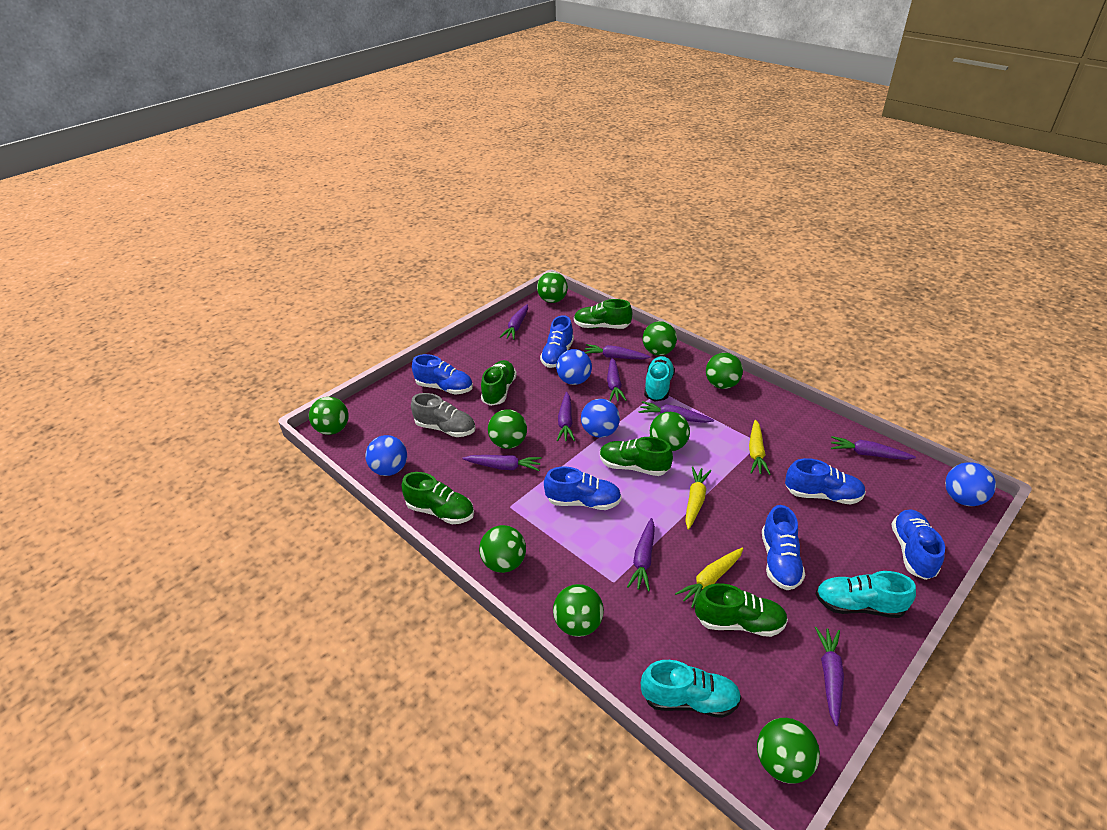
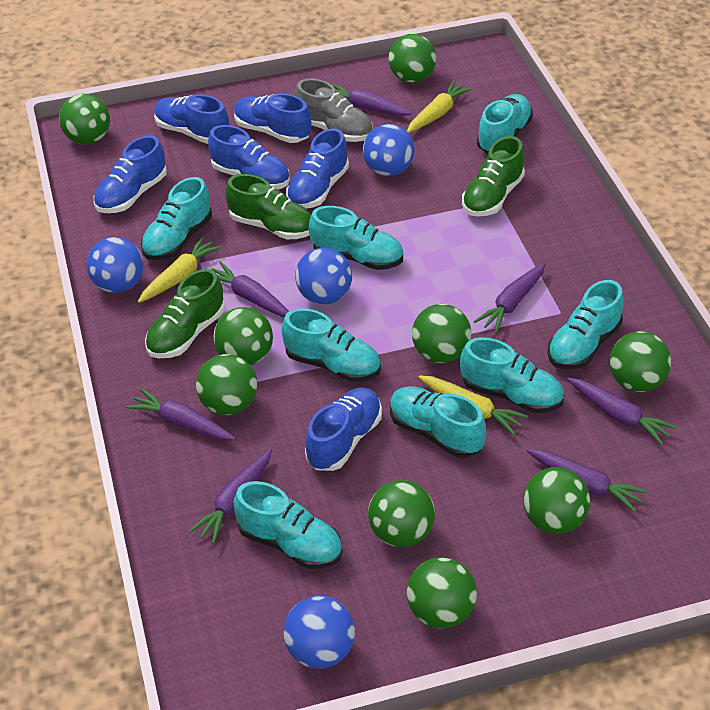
green shoe: [401,472,474,524] [481,360,517,406] [574,299,632,329] [600,437,673,476] [695,583,788,637] = 5 -> [145,269,225,358] [225,174,311,239] [462,136,525,216] = 3
purple carrot: [462,455,542,471] [500,304,528,340] [557,392,575,441] [585,344,651,359] [607,357,627,402] [627,518,655,591] [638,401,714,423] [815,627,844,726] [831,436,916,460] = 9 -> [126,388,236,440] [188,449,272,544] [211,262,289,317] [331,84,412,116] [474,263,545,333] [527,449,648,512] [567,378,677,445] = 7
turquoise shoe: [641,660,742,718] [644,356,675,402] [815,571,916,618] = 3 -> [141,177,212,260] [234,481,343,569] [281,308,381,382] [309,206,403,270] [390,386,486,458] [460,337,564,413] [477,94,533,154] [547,280,624,369] = 8

